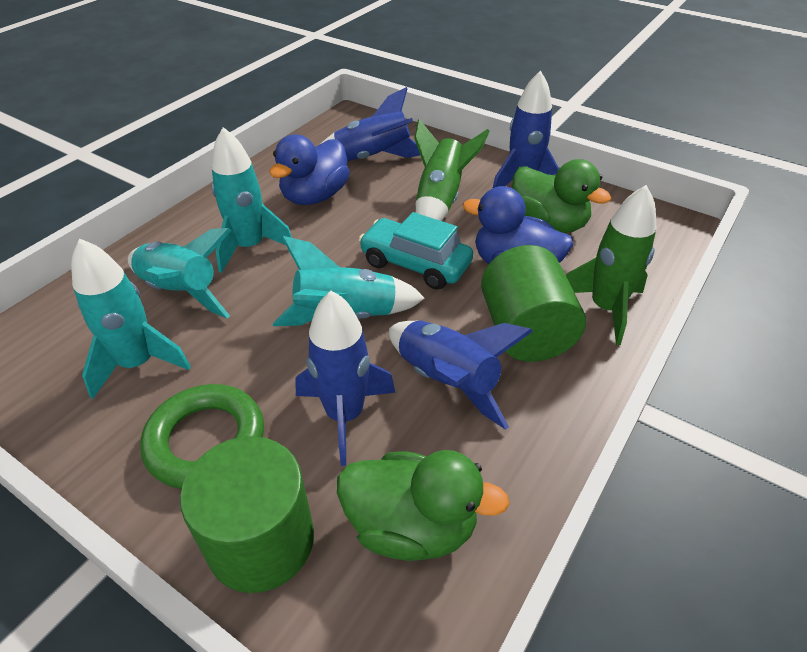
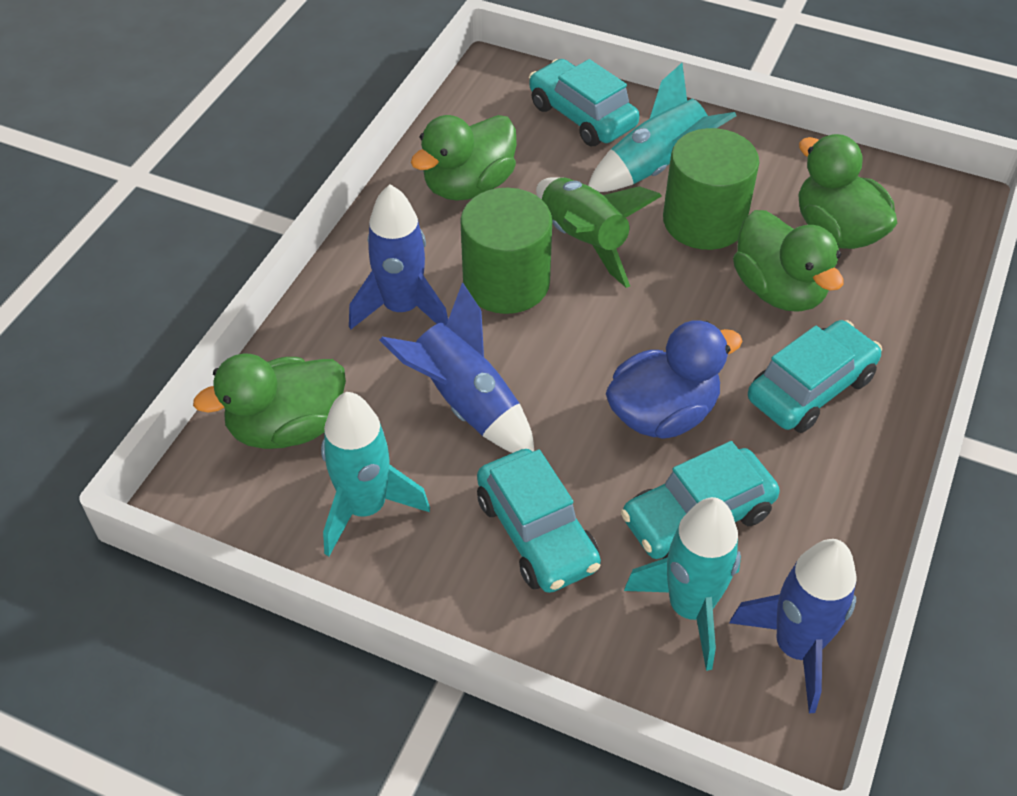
blue duck: [269,134,350,205] [463,186,573,265] = 2 -> [606,320,742,439] = 1
blue rocket: [295,291,396,466] [321,87,420,161] [389,321,533,430] [492,71,559,189] = 4 -> [349,184,448,329] [379,283,534,453] [729,539,856,713] = 3
green duck: [337,450,510,561] [513,159,611,233] = 2 -> [193,353,346,449] [411,115,517,201] [733,210,843,312] [798,134,897,249] = 4
green ring: [140,384,264,489] = 1 -> none = 0
green rocket: [414,119,490,221] [566,185,656,345] = 2 -> [536,177,662,288] = 1
turquoise car: [359,212,473,290] = 1 -> [477,449,601,593] [529,59,640,146] [621,441,780,559] [748,320,882,433] = 4
turquoise rocket: [71,238,191,399] [128,228,232,318] [212,127,292,273] [273,236,425,326] = 4 -> [321,392,430,556] [588,63,737,192] [624,497,741,671] = 3

